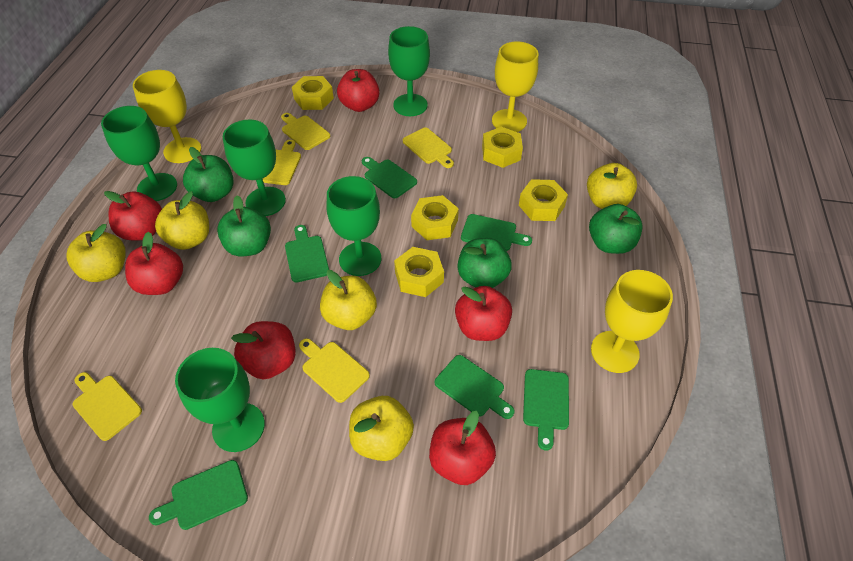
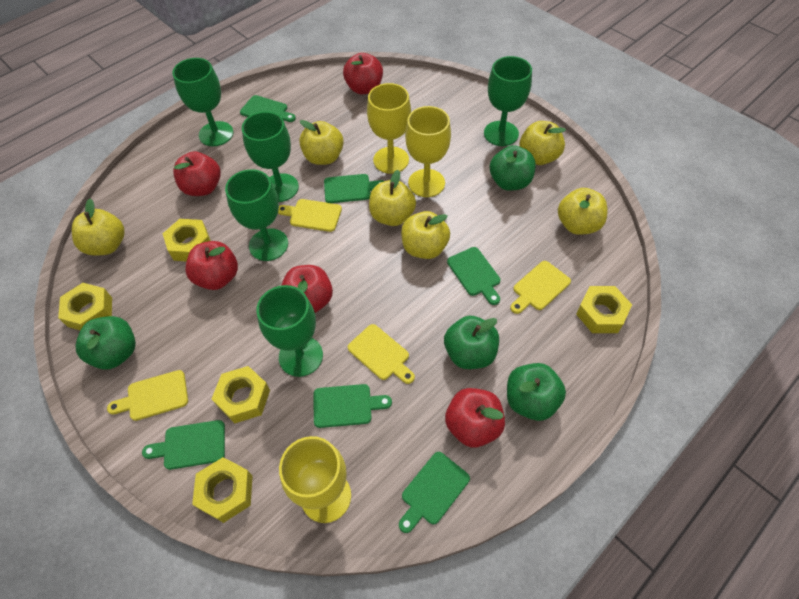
red apple: [104,191,162,241] [125,232,183,295] [231,321,295,379] [337,69,380,112] [429,411,496,485] [455,286,512,341] = 6 -> [173,151,221,196] [185,241,238,290] [281,265,333,313] [343,53,383,94] [445,388,505,448] = 5
yellow apple: [67,224,126,282] [155,191,209,250] [320,270,377,330] [349,396,414,461] [587,163,637,209] = 5 -> [72,199,125,256] [299,120,344,165] [369,170,416,226] [401,211,450,259] [519,121,566,165] [558,188,607,235] = 6
yellow cutting board: [72,372,142,441] [263,140,301,185] [281,113,330,150] [299,338,370,403] [403,127,454,168] = 5 -> [107,370,188,421] [278,199,342,232] [348,324,415,384] [510,261,571,314] = 4

